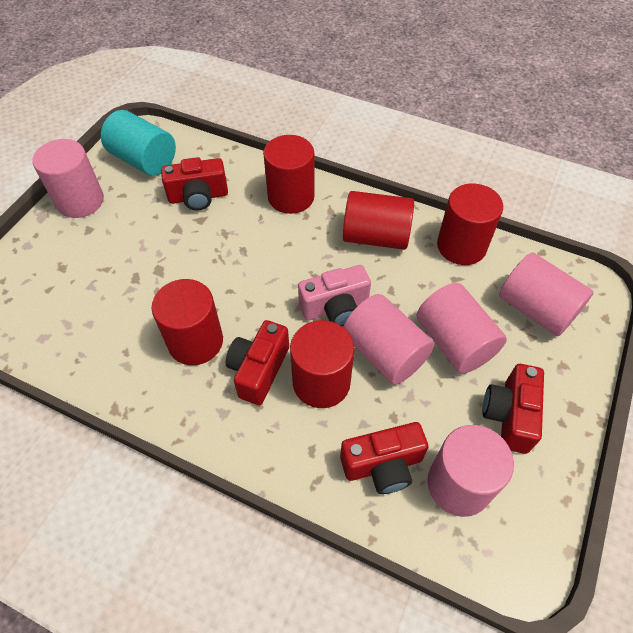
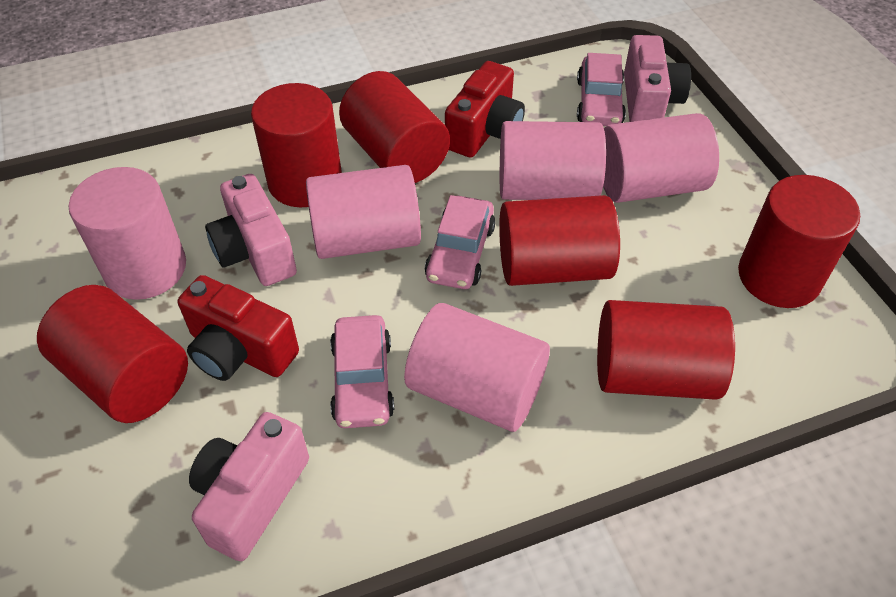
pink camera: [298,265,371,326] = 1 -> [189,412,309,561] [205,174,297,286] [624,35,691,122] = 3
pink car: none = 0 -> [330,315,394,428] [425,195,495,289] [577,53,626,126] = 3
red camera: [161,157,228,211] [226,320,289,405] [340,422,428,494] [482,364,544,454] = 4 -> [178,275,299,381] [445,61,525,158] = 2
red cylinder: [152,279,223,365] [263,135,315,214] [290,320,354,408] [343,191,414,250] [437,184,503,265] = 5 -> [37,285,188,423] [251,83,342,207] [339,71,450,183] [499,195,620,286] [597,300,735,400] [738,175,860,308] = 6
turquoise cylinder: [101,110,176,176] = 1 -> none = 0

